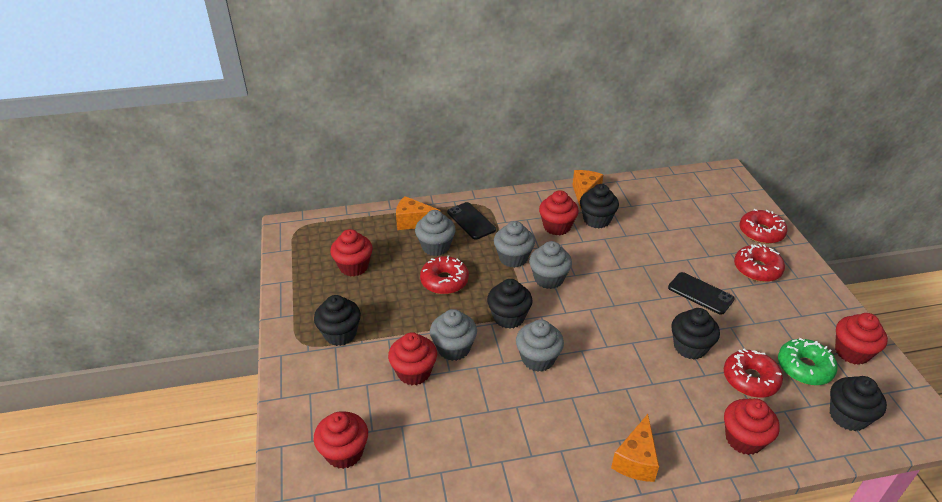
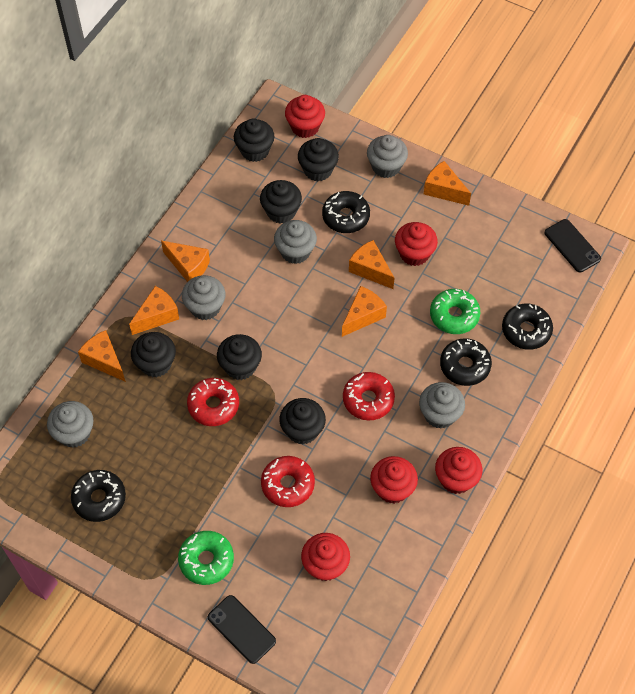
black cupcake: [314,295,361,346] [487,279,533,329] [580,184,619,229] [671,308,720,360] [830,376,887,431] = 5 -> [131,332,176,378] [217,334,262,380] [234,118,275,162] [260,180,302,223] [279,398,326,444] [298,138,339,181] = 6
black donut: none = 0 -> [71,470,126,522] [322,191,370,233] [440,338,492,386] [502,304,553,350] = 4
green donut: [778,338,837,385] = 1 -> [178,531,234,585] [430,289,480,334] = 2
orange cheese: [396,196,441,230] [573,170,603,209] [611,414,659,482] = 3 -> [78,330,126,382] [129,286,179,335] [161,241,210,282] [342,286,387,337] [349,240,394,289] [424,161,471,206] = 6
red cupcake: [314,412,368,469] [330,229,373,277] [388,332,437,385] [539,190,579,235] [724,398,780,455] [835,313,888,365] = 6 -> [285,95,325,138] [301,533,350,581] [370,456,418,504] [395,222,438,266] [435,447,483,494] = 5
red donut: [420,255,469,294] [724,349,783,398] [734,244,785,282] [740,209,787,244] = 4 -> [187,378,239,426] [261,456,315,507] [343,372,395,420] = 3

